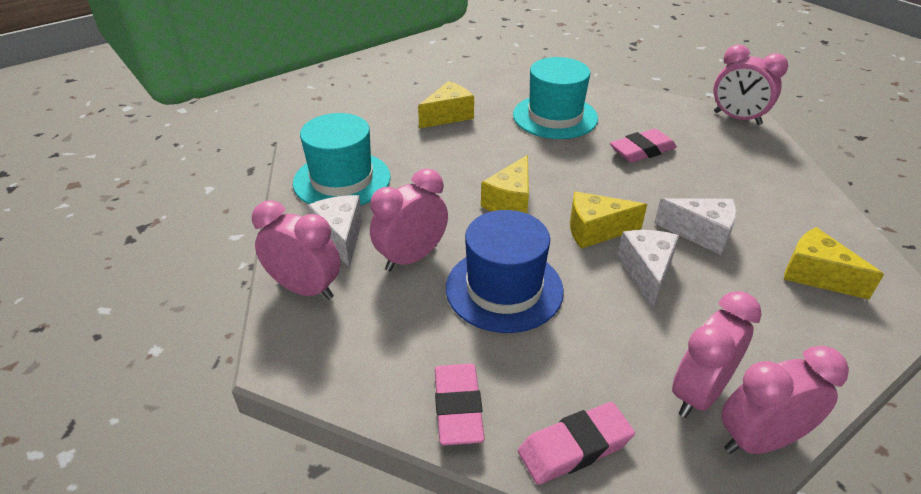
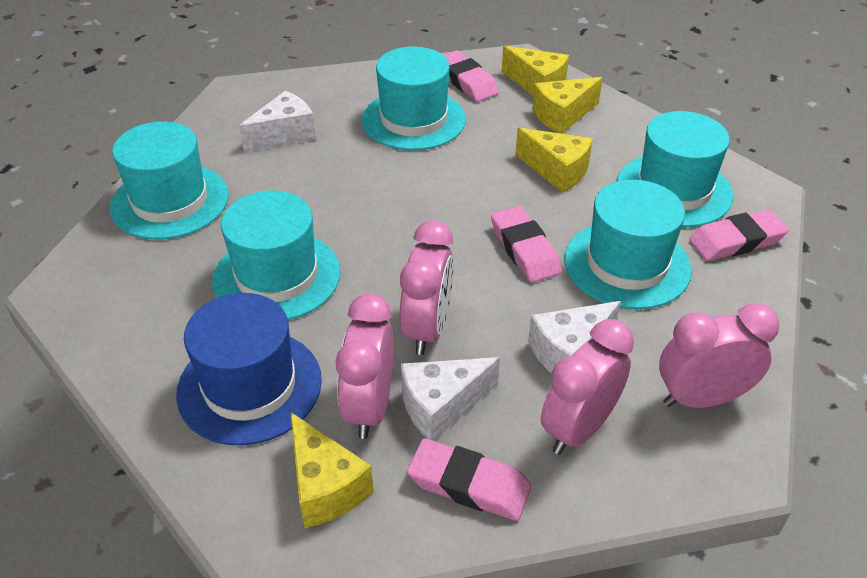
pink clock: [252,200,341,300] [370,168,448,271] [672,291,761,418] [713,45,788,125] [721,346,849,454] = 5 -> [336,293,394,439] [400,220,454,355] [541,319,634,455] [659,303,779,408] = 4
pink eraser: [435,364,485,446] [518,402,635,485] [610,129,677,163] = 3 -> [407,438,531,521] [444,50,499,102] [491,206,562,283] [689,209,789,261] = 4
turquoise hat: [293,113,391,205] [513,57,598,139] = 2 -> [110,121,229,240] [212,191,341,320] [362,47,466,150] [564,180,692,309] [617,111,733,227] = 5

